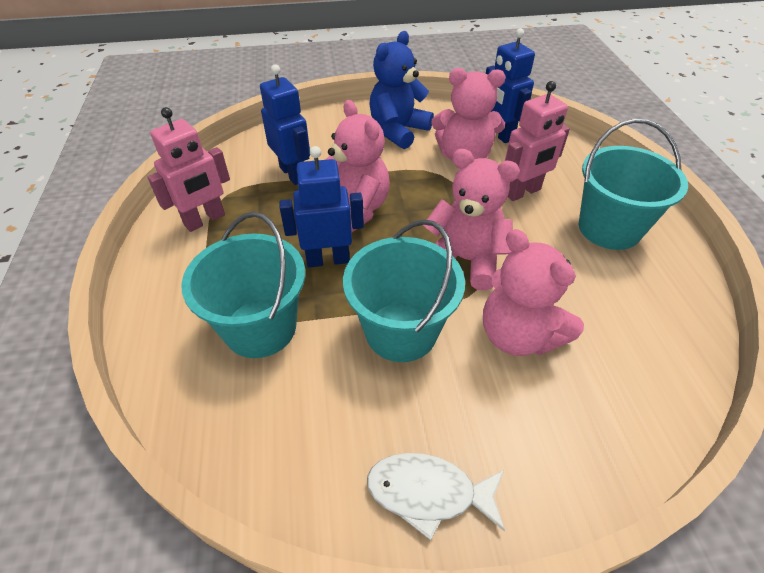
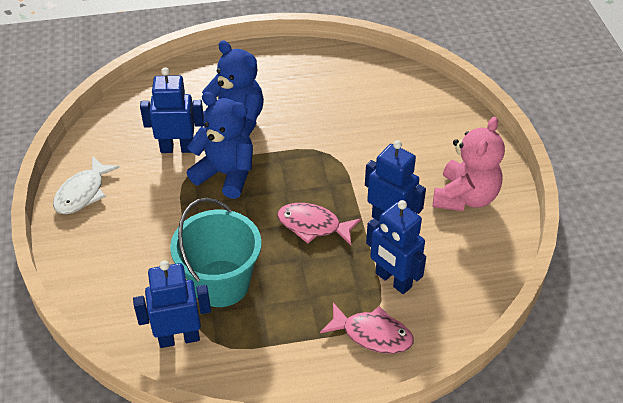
blue robot: [260,64,310,185] [279,146,364,267] [486,28,535,143] = 3 -> [133,260,211,348] [140,67,204,153] [365,140,426,221] [366,200,426,294] = 4
blue teddy bear: [369,31,434,149] = 1 -> [187,92,253,199] [202,41,264,135] = 2
pink fish: none = 0 -> [277,203,361,245] [320,303,414,354] = 2
pink robot: [148,107,230,232] [505,81,570,201] = 2 -> none = 0
pink teddy bear: [325,100,390,232] [423,149,520,291] [431,68,505,162] [483,229,584,356] = 4 -> [433,117,505,211] = 1
turquoise bucket: [181,212,305,358] [343,219,465,362] [579,119,688,250] = 3 -> [170,198,262,307] = 1

